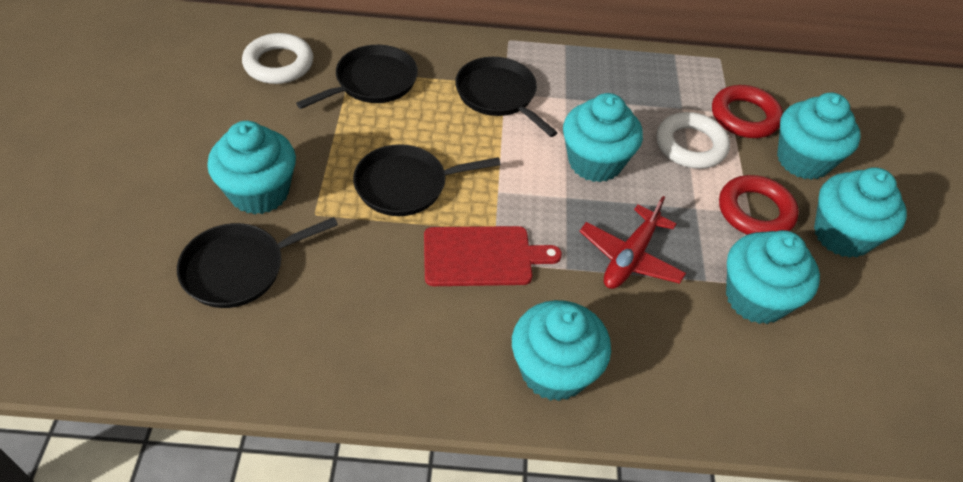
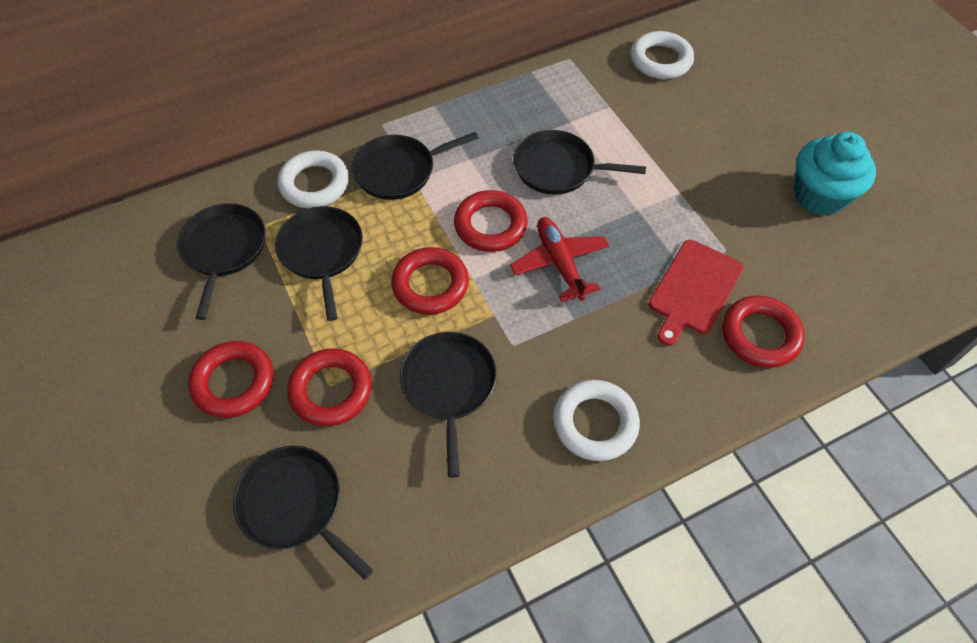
black pan: [177,217,338,308] [296,45,418,109] [353,144,501,216] [455,57,558,137] = 4 -> [177,203,266,320] [233,446,373,580] [275,206,363,321] [351,132,478,200] [400,332,497,478] [513,130,646,195] = 6
red ring: [712,85,783,138] [719,175,799,235] = 2 -> [188,341,273,418] [287,348,372,426] [391,247,469,315] [454,190,528,252] [722,295,805,368] = 5
turquoise cupcake: [207,121,296,215] [512,300,611,401] [563,93,643,182] [726,230,820,324] [777,93,861,180] [814,168,907,258] = 6 -> [794,132,876,215] = 1
white ring: [242,33,313,84] [656,112,730,169] = 2 -> [277,151,349,208] [553,380,640,461] [630,31,694,79] = 3

